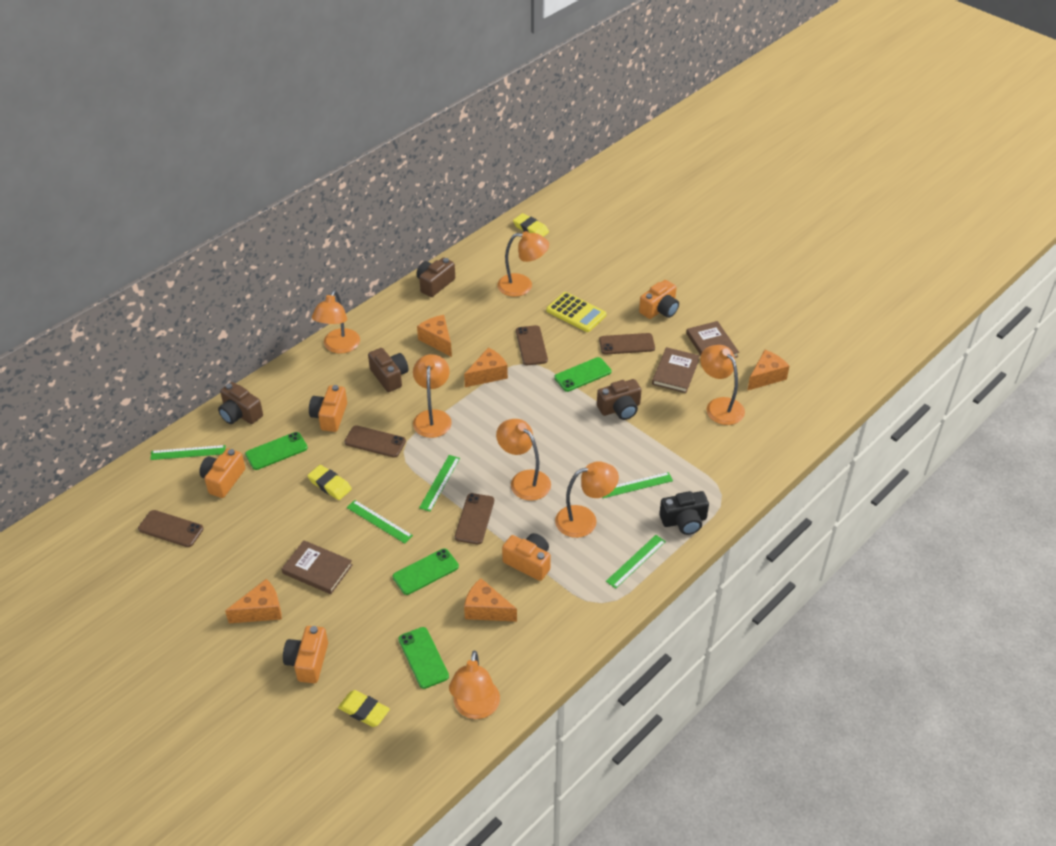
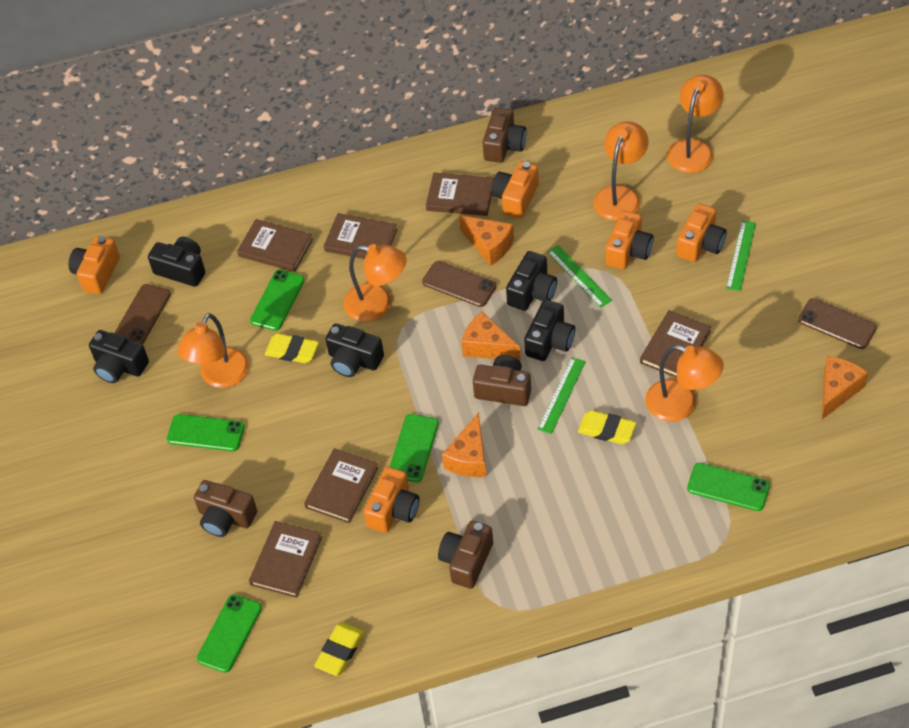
black camera: [659,491,709,535] = 1 -> [89,330,149,383] [148,237,205,287] [325,323,384,377] [506,251,557,311] [524,300,575,361] = 5
brown book: [282,540,353,594] [652,347,700,393] [686,321,739,358] = 3 -> [237,219,313,272] [249,521,322,598] [304,448,378,523] [324,213,397,259] [426,173,494,216] [640,310,711,378] = 6
brown phone: [138,510,204,547] [344,425,406,458] [455,493,494,545] [516,325,548,365] [599,333,655,354] = 5 -> [114,284,171,344] [422,261,496,307] [798,298,877,349] = 3
green phone: [245,432,308,470] [393,548,459,595] [398,627,449,689] [554,357,611,392] = 4 -> [167,414,245,451] [197,594,262,673] [250,270,305,331] [390,414,439,482] [687,463,770,511] = 5
green ruler: [150,445,226,460] [347,500,413,544] [419,455,460,512] [602,472,673,498] [606,535,666,589] = 5 -> [537,357,586,434] [547,245,612,308] [726,220,756,291] = 3
orange cheese: [225,579,282,623] [417,315,452,357] [464,348,508,387] [464,578,517,622] [747,350,789,391] = 5 -> [442,412,486,477] [459,215,514,266] [461,312,521,361] [822,356,868,419] = 4
orange lamp: [312,290,360,354] [413,354,452,438] [449,650,500,719] [496,419,551,501] [497,231,549,297] [555,462,619,538] [700,345,745,425] = 7 -> [177,313,249,388] [343,244,407,322] [593,121,648,221] [645,345,724,422] [667,75,723,173] = 5
yellow calculator: [546,292,606,332] = 1 -> none = 0

